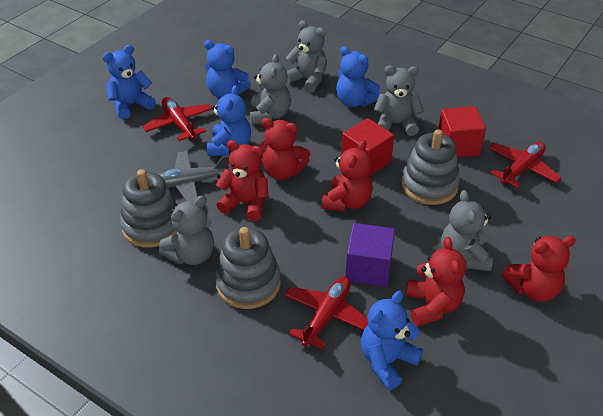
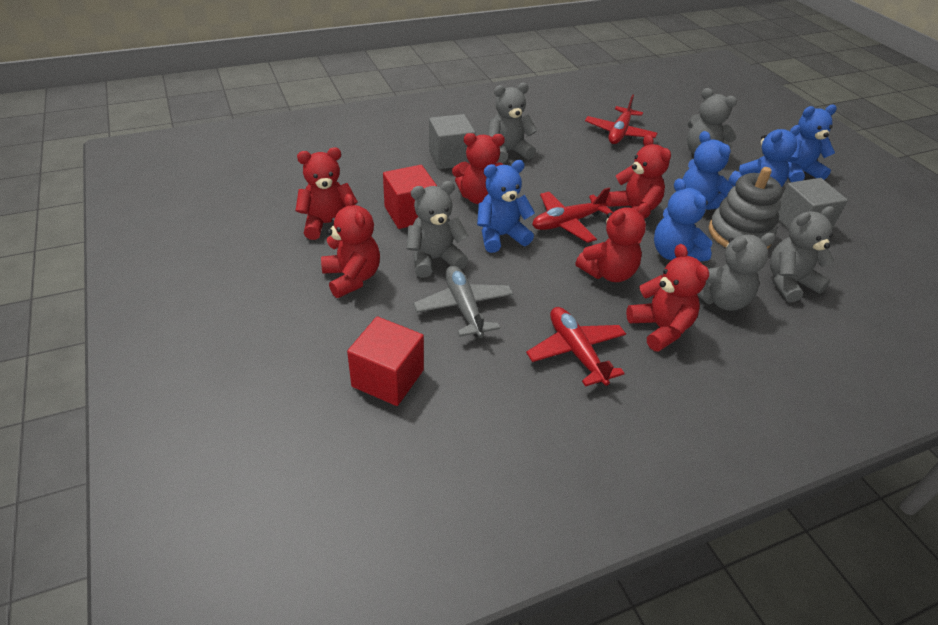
grey cube: none = 0 -> [429,114,476,169] [778,178,848,230] = 2
grey stacking toy: [120,169,178,248] [215,227,281,309] [401,129,460,205] = 3 -> [709,167,783,249] = 1
purple cube: [345,223,395,287] = 1 -> none = 0
red teddy bear: [216,140,268,221] [260,118,310,180] [321,140,373,212] [406,237,466,326] [502,236,576,302] = 5 -> [296,147,358,240] [321,194,380,298] [452,133,505,204] [576,203,650,282] [606,135,671,219] [626,244,709,352] = 6

